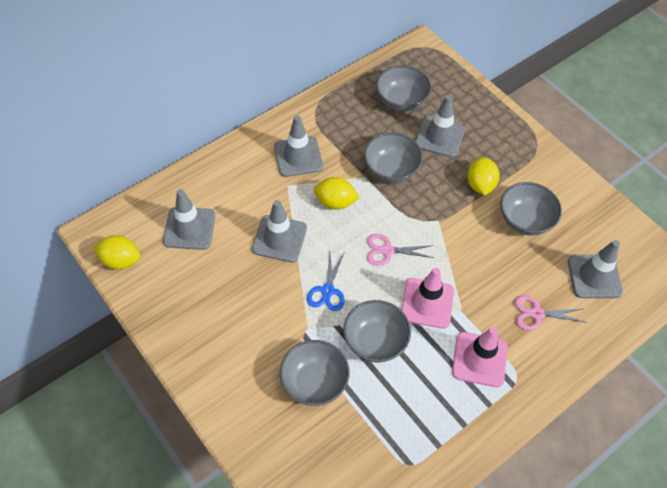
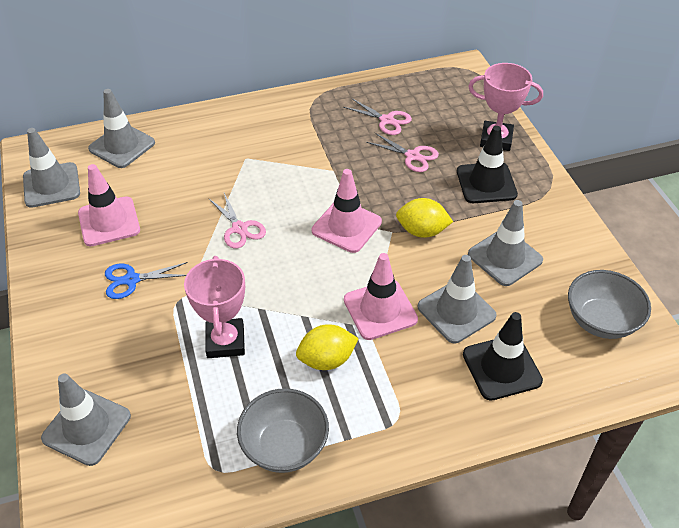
black traffic cone: none = 0 -> [457,126,518,203] [463,312,543,401] = 2
grey bowl: [280,340,350,406] [343,300,411,363] [364,133,423,183] [376,65,431,111] [500,182,562,235] = 5 -> [237,388,329,473] [568,270,651,339] = 2
pink scissors: [367,234,434,265] [515,295,587,330] = 2 -> [208,193,266,249] [343,99,412,135] [366,133,439,172] = 3
pink traffic cone: [401,268,454,329] [452,327,508,387] = 2 -> [78,164,140,246] [312,169,382,253] [344,253,418,340] = 3
pink trophy: none = 0 -> [184,256,245,358] [468,63,543,151] = 2
yellow lemon: [93,235,140,269] [314,177,359,210] [467,157,500,195] = 3 -> [296,324,359,370] [396,198,453,238] = 2

